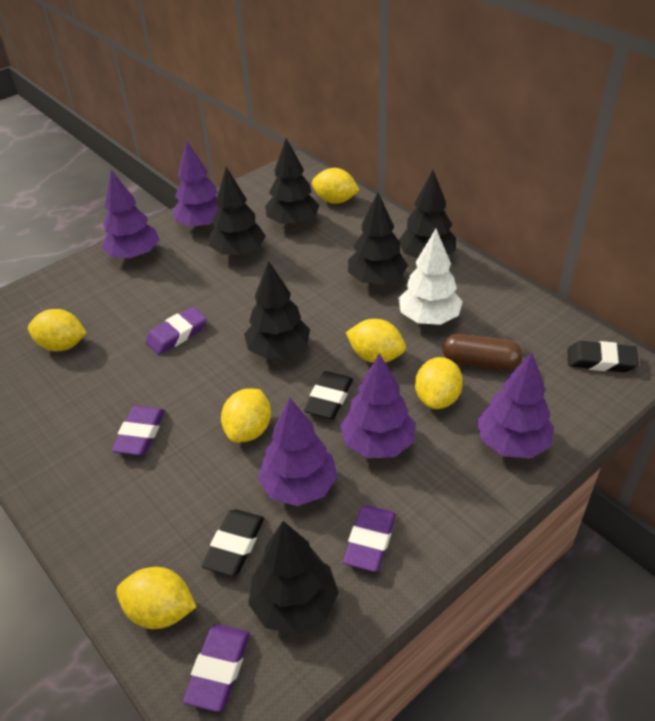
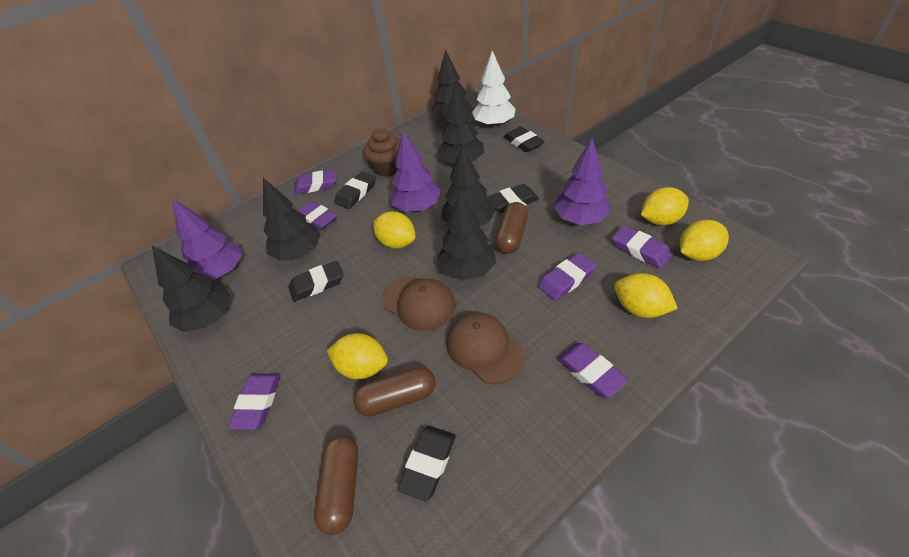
black eraser: [202,509,264,576] [304,371,353,419] [568,341,639,372] = 3 -> [288,261,344,302] [334,172,376,209] [397,426,456,501] [487,184,539,213] [504,126,545,152] = 5
brown cap: none = 0 -> [382,276,456,331] [447,312,526,384] = 2
brown capsule: [443,334,523,370] = 1 -> [314,435,358,535] [353,367,436,416] [495,202,528,254] = 3
brown cupcake: none = 0 -> [364,128,401,177] = 1
purple eraser: [112,406,165,455] [145,307,207,355] [183,624,250,712] [343,505,396,572] = 4 -> [228,374,280,430] [294,169,337,194] [297,201,337,230] [538,253,597,301] [557,343,628,398] [612,226,672,269] = 6
purple tree: [102,170,159,260] [172,141,219,229] [258,398,338,506] [340,353,415,458] [476,352,554,459] = 5 -> [173,199,242,280] [390,131,441,212] [554,138,611,225] = 3
yellow lemon: [28,309,86,351] [116,567,196,629] [221,388,271,442] [312,168,360,204] [346,319,406,363] [415,357,463,409] = 6 -> [327,333,388,379] [373,211,416,248] [614,273,678,318] [641,187,689,225] [680,220,729,261] = 5

